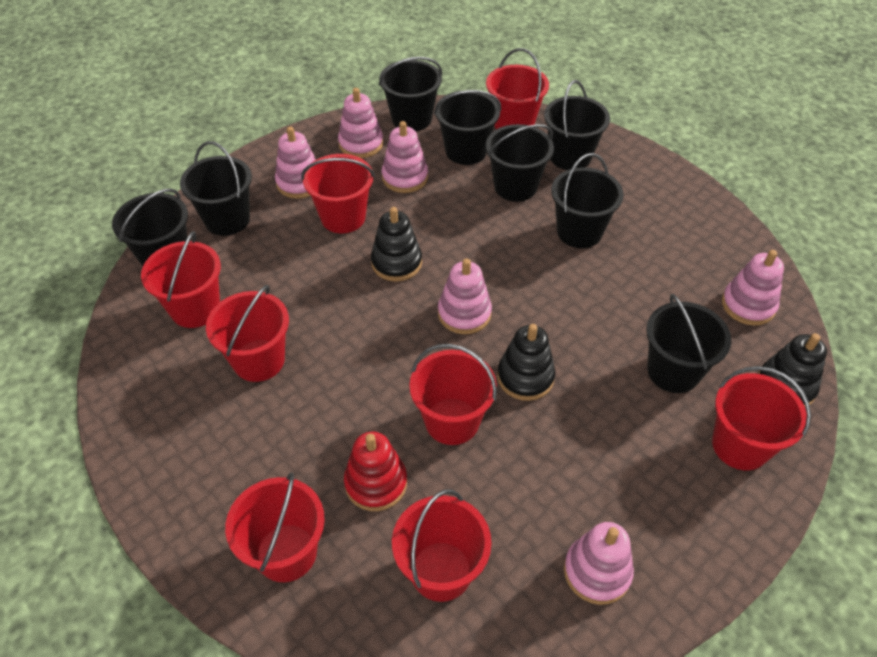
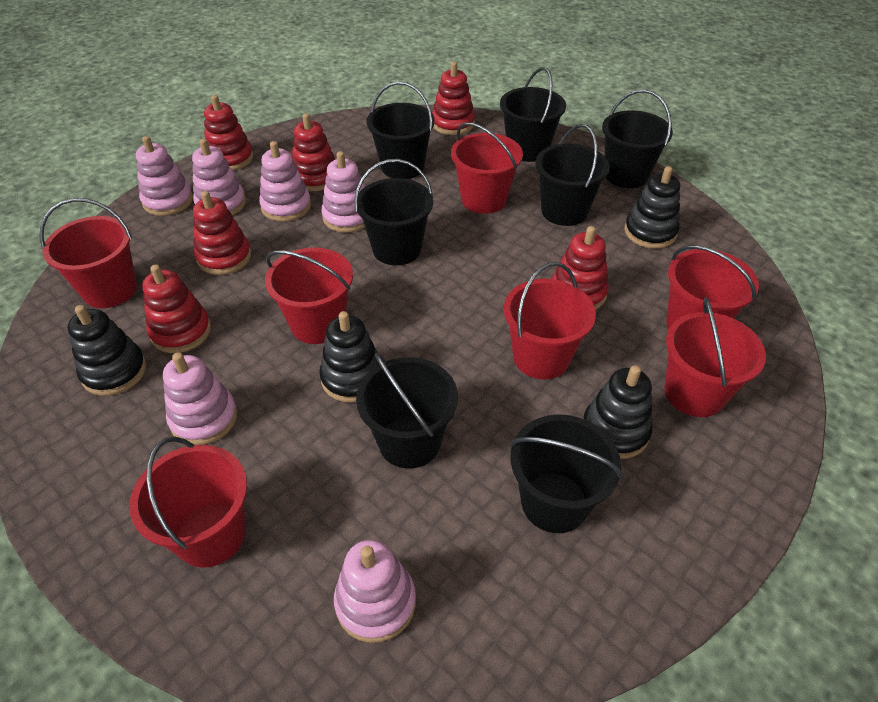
black bucket: [112,188,188,267] [180,141,252,236] [379,57,442,131] [434,90,501,165] [486,124,554,202] [544,80,610,170] [551,153,624,248] [646,294,731,393] = 8 -> [354,159,433,265] [356,353,458,469] [367,82,435,179] [500,67,566,162] [510,414,622,533] [535,124,610,226] [602,90,673,188] = 7
black stacking toy: [371,207,422,282] [497,324,555,401] [758,333,827,408] = 3 -> [68,305,146,396] [319,311,380,403] [583,365,653,459] [624,166,680,249] = 4
red bucket: [141,231,221,328] [206,285,289,382] [225,472,325,582] [301,154,375,233] [392,489,492,602] [409,344,497,445] [486,48,549,129] [712,366,811,470] = 8 -> [39,198,137,308] [129,437,247,568] [265,248,353,344] [451,122,523,214] [504,262,596,379] [665,297,766,417] [666,245,759,329] = 7
red stacking toy: [344,432,407,511] = 1 -> [142,265,211,353] [193,191,251,275] [204,95,253,171] [292,113,335,191] [432,62,475,135] [552,226,609,310] = 6

